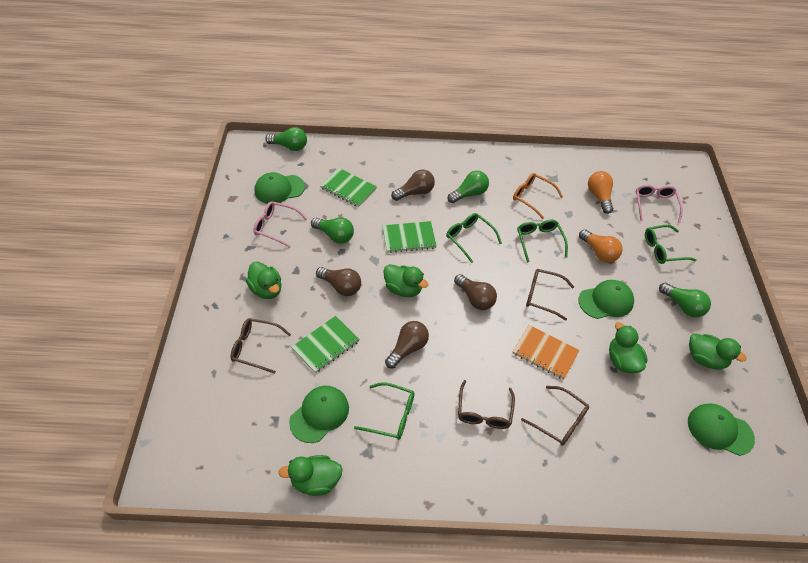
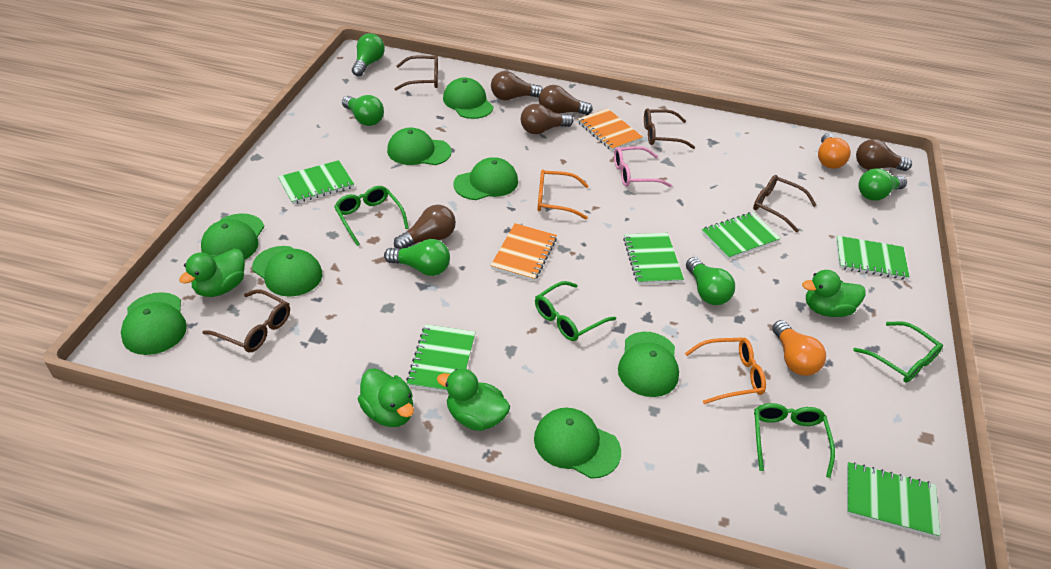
brown light bulb: [316,267,361,296] [385,321,429,368] [391,170,435,201] [454,274,497,310] = 4 -> [394,205,456,249] [491,71,543,100] [521,104,573,134] [539,85,593,115] [856,139,912,171] = 5
green cap: [255,172,305,204] [289,386,349,443] [578,280,634,319] [688,404,755,456] = 4 -> [121,292,187,355] [201,213,264,260] [252,246,322,297] [387,128,451,165] [443,77,494,119] [453,157,518,200] [534,408,621,479] [618,332,679,397] = 8
green duck: [246,261,281,299] [278,455,343,496] [383,264,429,297] [609,322,648,373] [689,333,747,370] = 5 -> [179,249,245,297] [358,368,414,427] [437,369,510,431] [802,270,866,317] = 4
green light bulb: [265,127,307,151] [311,217,354,244] [447,171,489,203] [659,283,711,318] = 4 -> [342,95,384,126] [352,33,385,77] [384,239,450,276] [686,257,735,305] [858,168,907,201] = 5
green notebook: [292,316,360,373] [320,168,377,207] [383,221,437,253] = 3 -> [278,160,354,204] [406,324,475,392] [623,233,684,284] [701,212,781,259] [836,236,910,280] [847,462,940,538] = 6
orange glasses: [513,173,563,219] = 1 -> [537,170,589,220] [685,337,766,404] = 2
orange notebook: [513,325,580,380] = 1 -> [490,223,557,281] [578,108,643,151] = 2
pink glasses: [253,201,307,248] [636,185,683,223] = 2 -> [614,146,672,187] = 1

